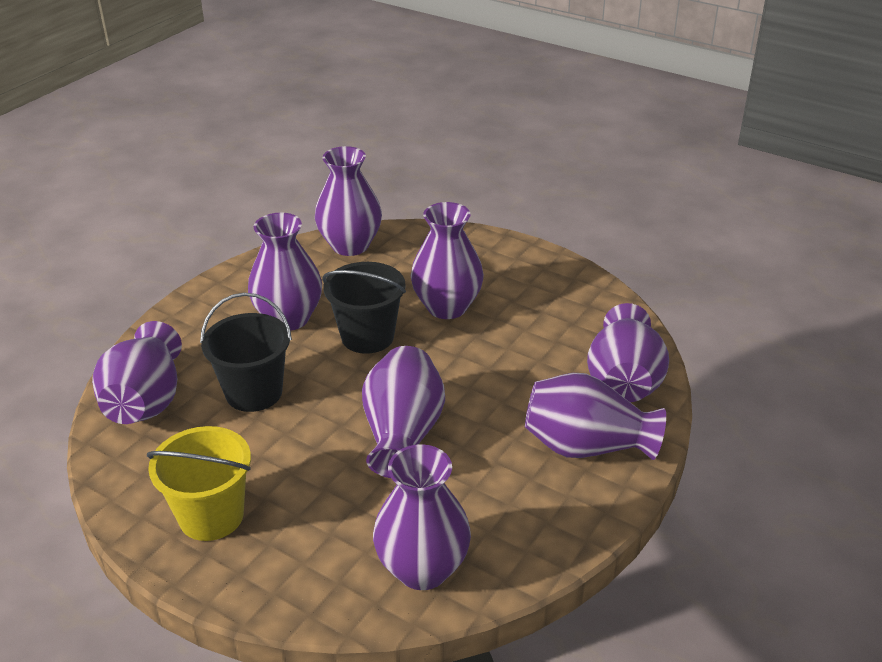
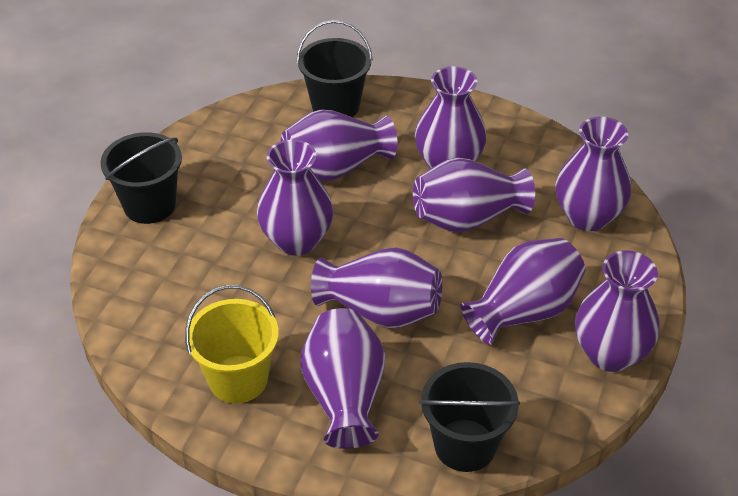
black bucket: [200,293,292,412] [322,262,406,354] = 2 -> [100,132,182,224] [296,20,373,117] [419,362,520,472] = 3
purple vase: [92,321,182,424] [248,213,322,331] [315,146,382,256] [362,346,445,478] [373,444,471,590] [411,202,484,319] [525,373,666,460] [587,303,669,402] = 8 -> [257,139,333,256] [281,110,397,181] [300,308,385,449] [311,247,442,328] [413,158,535,233] [415,66,486,169] [460,238,585,345] [556,116,631,231] [575,251,660,372] = 9

